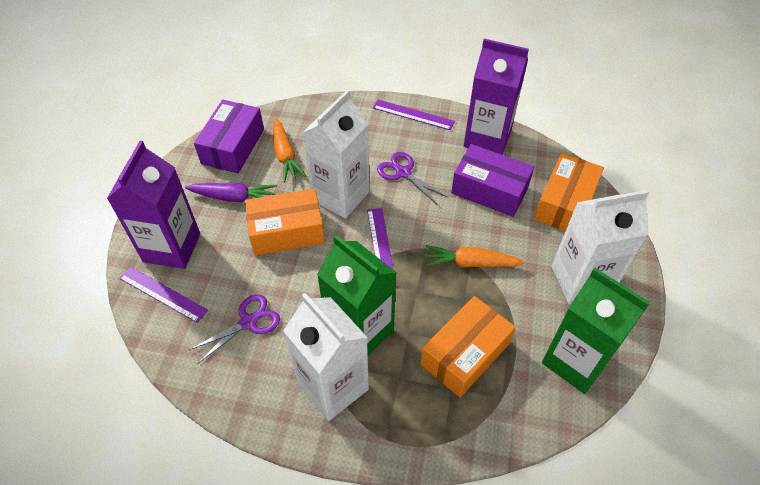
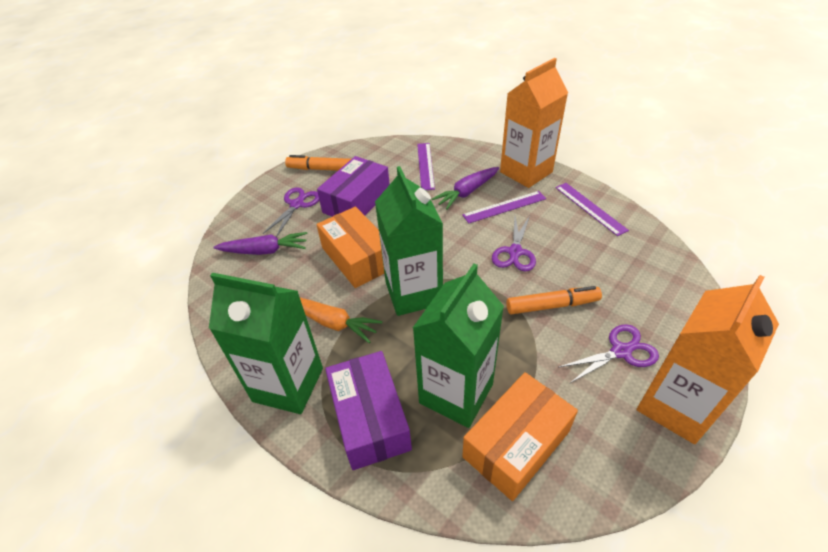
green carton: [317,235,397,355] [542,268,650,394] = 2 -> [209,273,323,414] [375,166,443,316] [413,264,504,428] = 3
orange box: [245,189,325,256] [421,296,516,398] [534,153,604,231] = 3 -> [316,207,385,288] [462,372,578,501] = 2
orange carrot: [273,118,306,182] [425,245,525,268] = 2 -> [300,298,382,343] = 1
orange carton: none = 0 -> [500,58,568,188] [637,275,779,444] = 2
orange marker: none = 0 -> [285,155,351,171] [506,286,602,314] = 2
purple carrot: [185,183,277,202] = 1 -> [213,232,307,255] [432,167,499,210] = 2
purple carton: [107,141,200,269] [464,39,529,155] = 2 -> none = 0
purple scissors: [189,294,280,364] [377,152,447,205] = 2 -> [263,187,319,237] [492,216,536,271] [559,324,659,384] = 3
white carton: [283,293,369,421] [302,90,370,219] [552,190,649,304] = 3 -> none = 0

